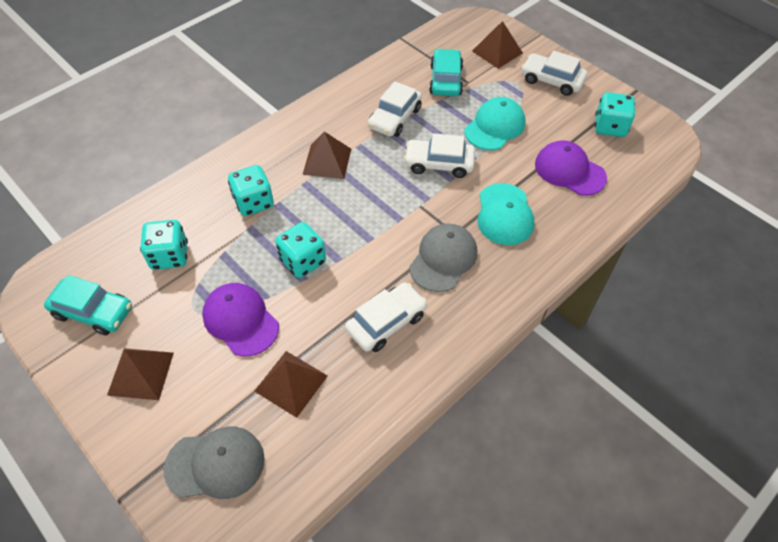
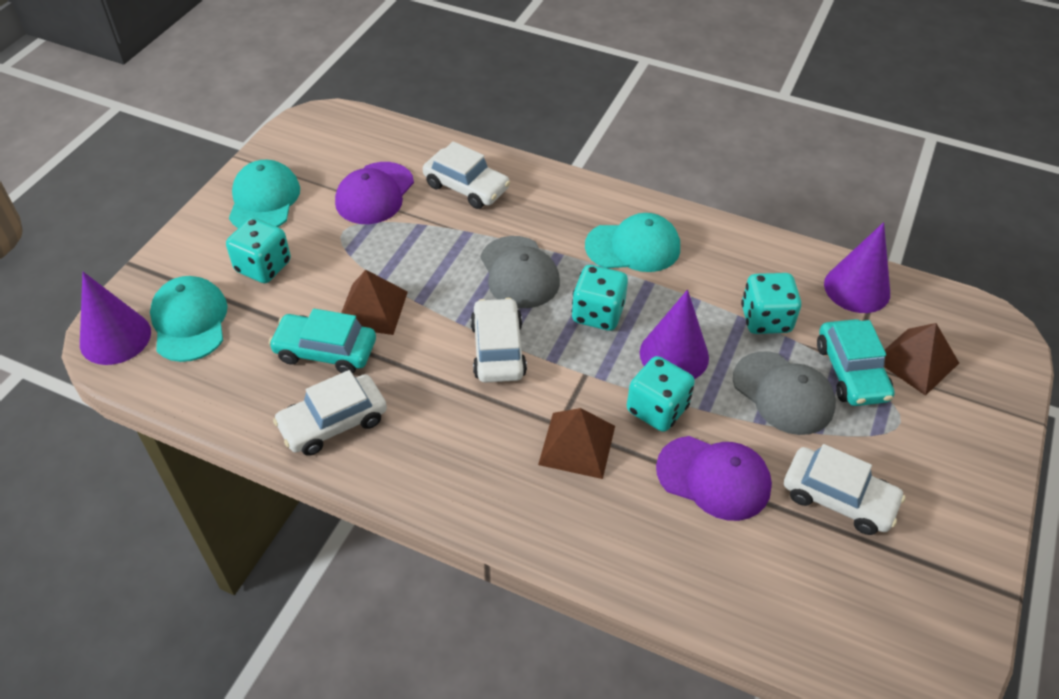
brown pyramid: [107,348,174,400] [255,351,328,418] [302,132,351,179] [472,21,523,69] = 4 -> [341,270,408,335] [538,408,615,479] [884,323,959,396] = 3
purple cone: none = 0 -> [80,272,151,365] [640,290,709,379] [824,222,890,313] = 3
turquoise cap: [465,97,526,150] [477,183,534,245] = 2 -> [150,276,228,362] [229,160,300,228] [585,213,680,272] = 3

